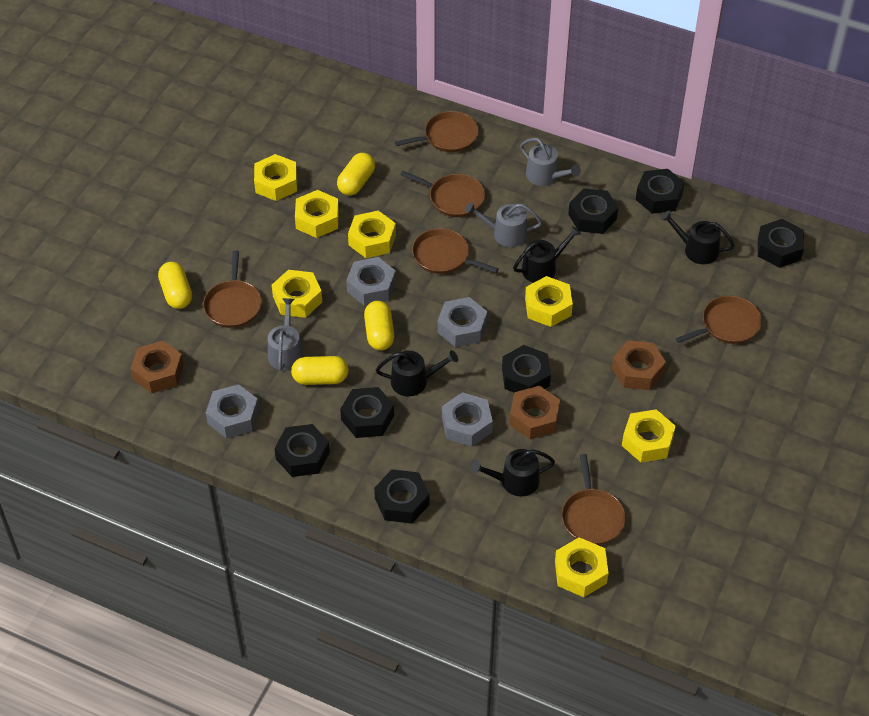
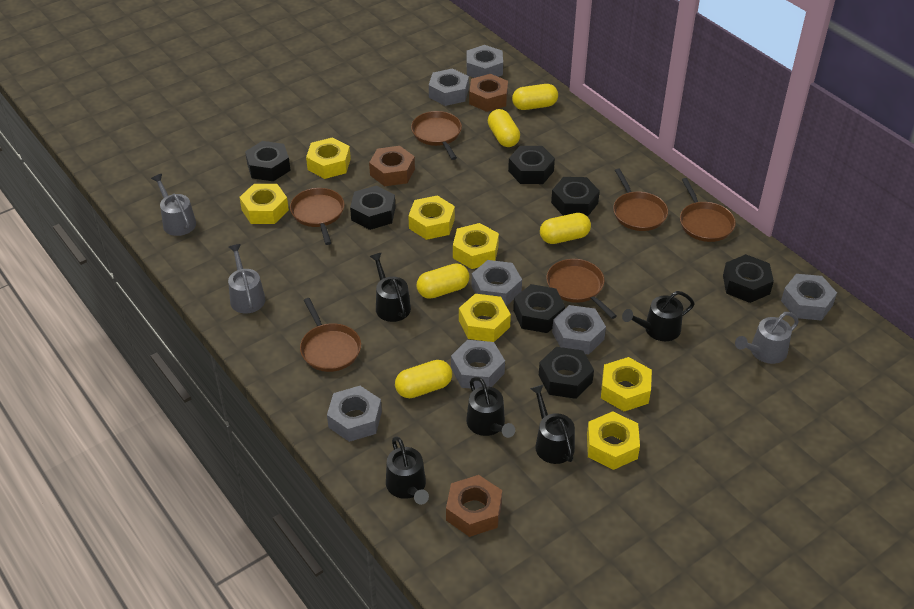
black watering can: [376,350,458,396] [471,449,555,497] [513,226,581,283] [661,211,735,264] = 4 -> [369,252,411,322] [386,436,429,505] [466,377,515,438] [530,385,575,464] [622,291,695,341] = 5
grey nut: [206,384,259,438] [346,257,396,306] [437,297,487,347] [442,392,493,447] = 4 -> [327,386,382,442] [429,68,469,106] [451,340,505,389] [467,45,503,78] [472,260,522,306] [552,305,606,355] [781,274,837,321] = 7
yellow capsule: [158,262,192,309] [291,356,349,385] [337,153,375,196] [364,301,394,350] = 4 -> [395,360,452,398] [416,263,469,299] [488,109,520,147] [512,84,558,110] [540,213,591,244] = 5

